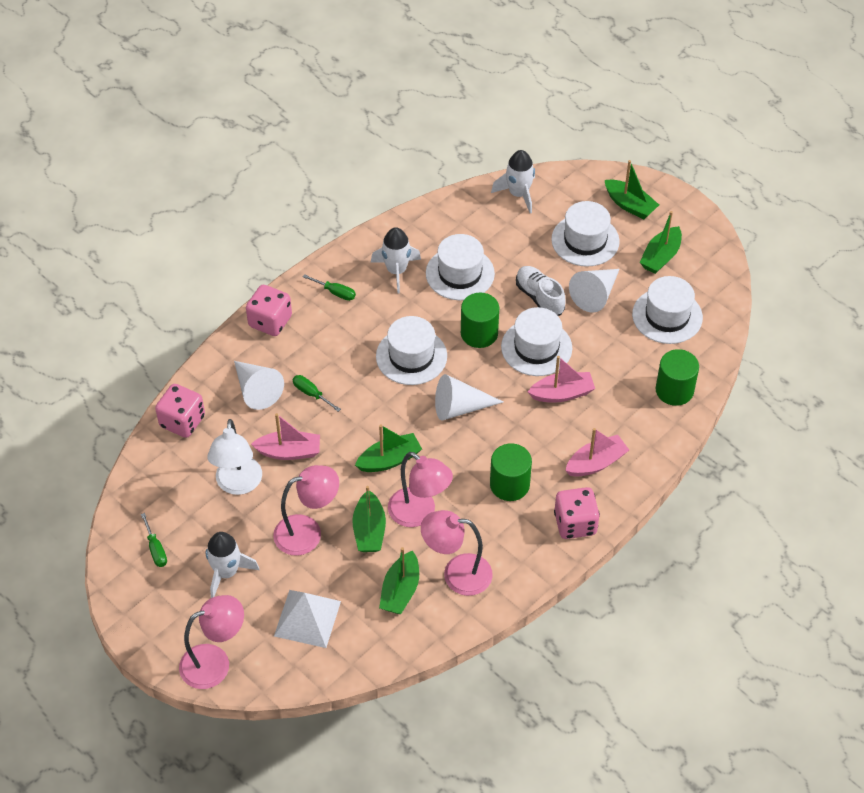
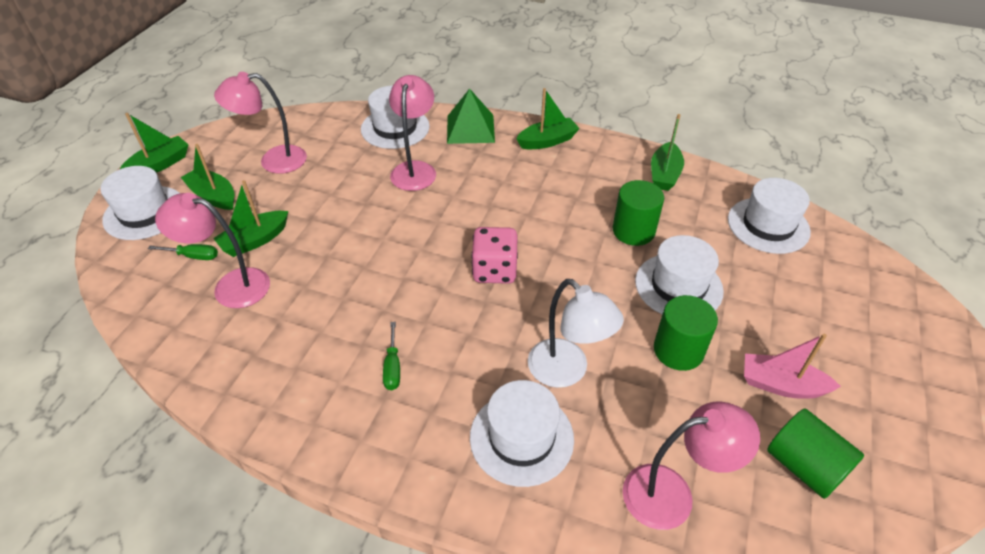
green pyramid: none = 0 -> [447,89,495,144] = 1
green screwdriver: [141,513,167,567] [293,375,341,412] [303,274,356,301] = 3 -> [148,244,218,260] [383,322,400,390] = 2
pink boat: [251,413,320,460] [528,356,595,403] [565,428,629,477] = 3 -> [744,334,841,399] = 1
pink dice: [155,384,205,438] [246,285,292,336] [554,487,600,539] = 3 -> [471,227,518,284] = 1
white cone: [234,361,284,410] [435,374,503,421] [569,269,619,313] = 3 -> none = 0
white pyramid: [274,590,341,648] = 1 -> none = 0
white rocket: [206,532,259,598] [371,227,421,294] [491,150,535,213] = 3 -> none = 0
white shoe: [516,266,566,316] = 1 -> none = 0

